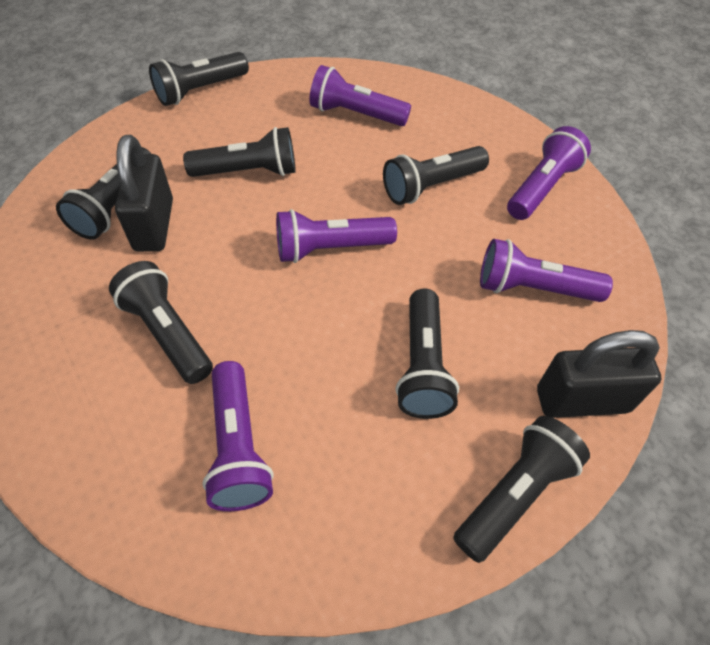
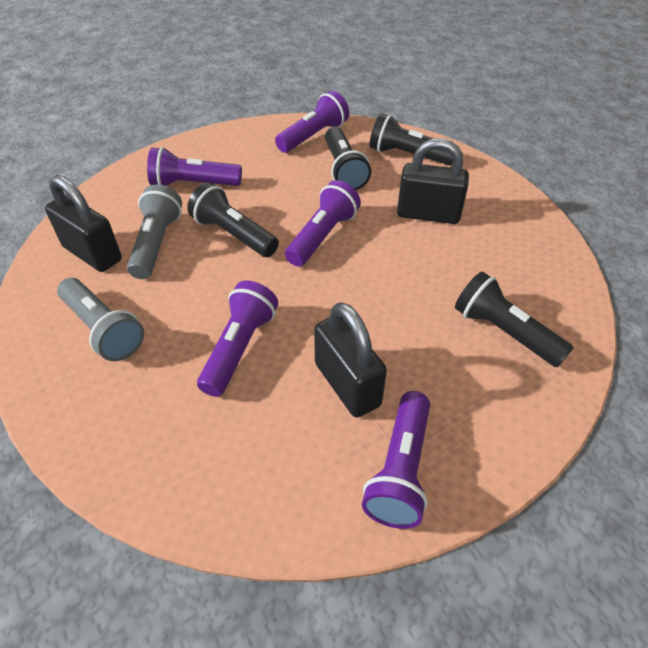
black flashlight: [56,147,151,239] [109,261,213,384] [149,52,249,106] [183,127,296,177] [383,146,489,205] [396,289,459,419] [453,416,590,563] = 7 -> [187,183,279,257] [325,127,371,190] [370,114,453,165] [455,271,573,367] = 4
black padlock: [115,135,173,252] [537,330,661,418] = 2 -> [45,175,122,272] [314,302,387,418] [397,138,469,224] = 3
grey flashlight: none = 0 -> [57,278,144,361] [127,184,182,279] = 2

